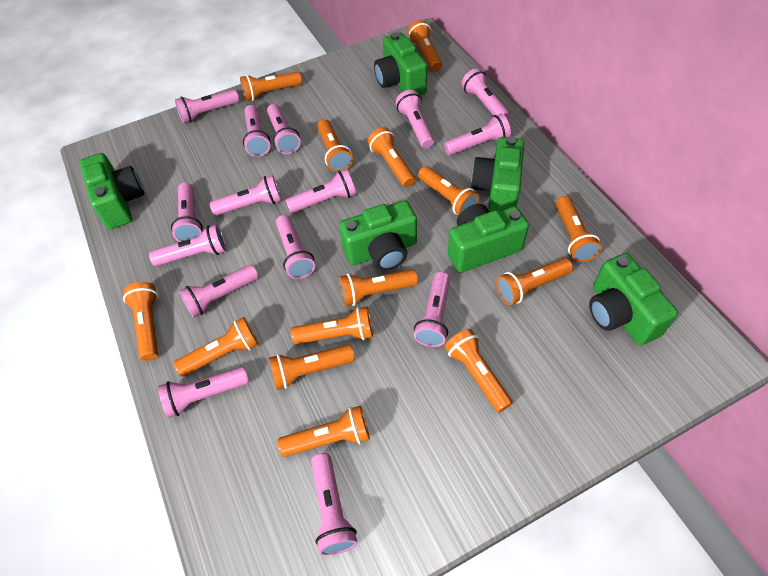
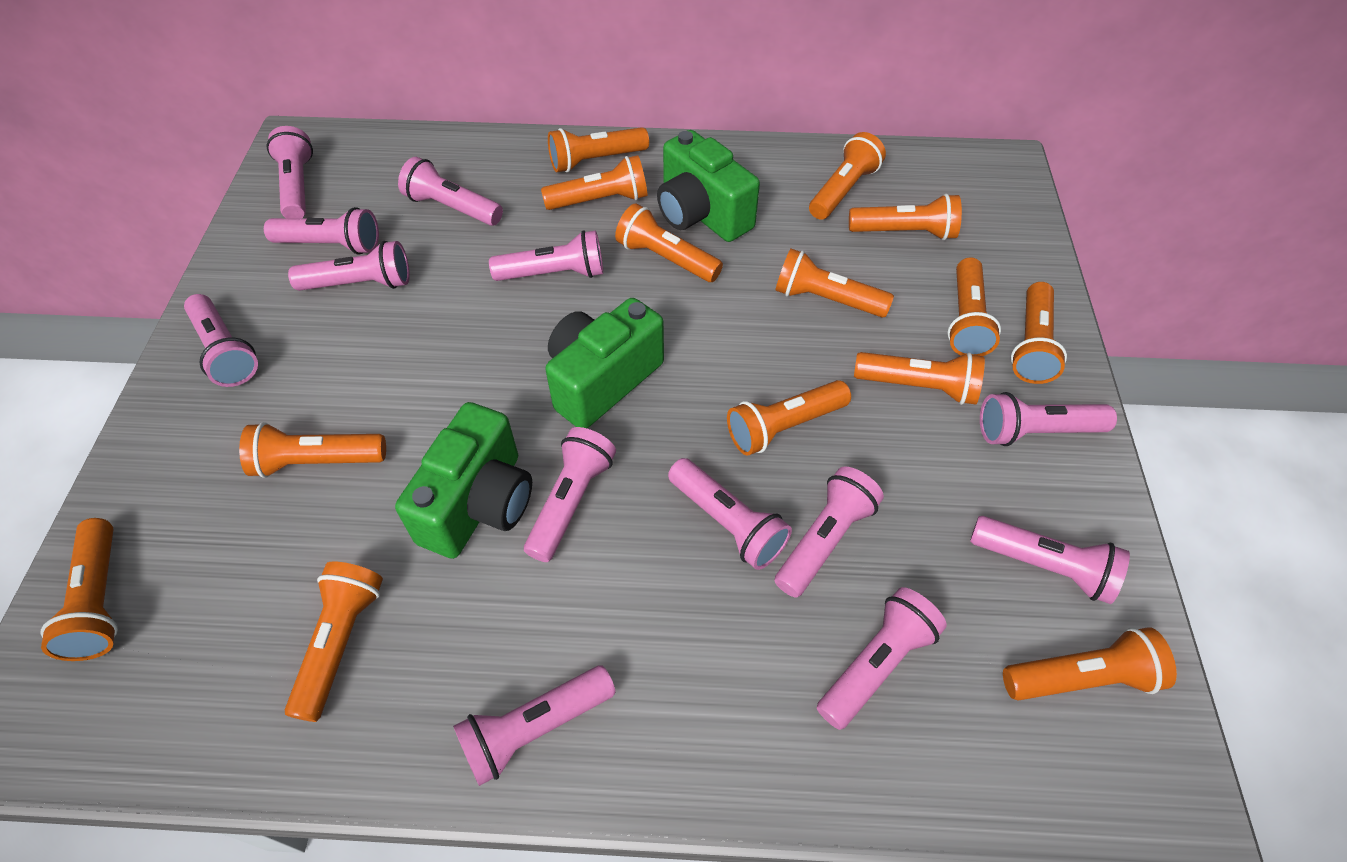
green camera: [80,153,144,229] [339,200,417,270] [374,32,427,96] [448,204,529,273] [471,136,524,212] [589,253,678,346] = 6 -> [395,402,532,559] [546,298,664,428] [657,130,760,242] = 3
pink flashlight: [149,224,226,266] [158,366,249,418] [171,182,203,242] [175,89,239,123] [179,265,259,318] [210,175,282,216] [243,105,271,157] [267,104,301,154] [276,215,315,279] [285,169,356,213] [311,453,357,556] [396,90,434,149] [414,272,450,347] [444,114,511,155] [461,68,510,120] = 15 -> [184,294,258,387] [264,207,379,255] [267,126,313,218] [288,241,410,291] [398,157,503,226] [453,666,616,786] [489,230,603,281] [524,427,616,562] [668,458,792,570] [774,467,884,598] [817,587,947,730] [970,516,1130,604] [980,392,1117,446] = 13

